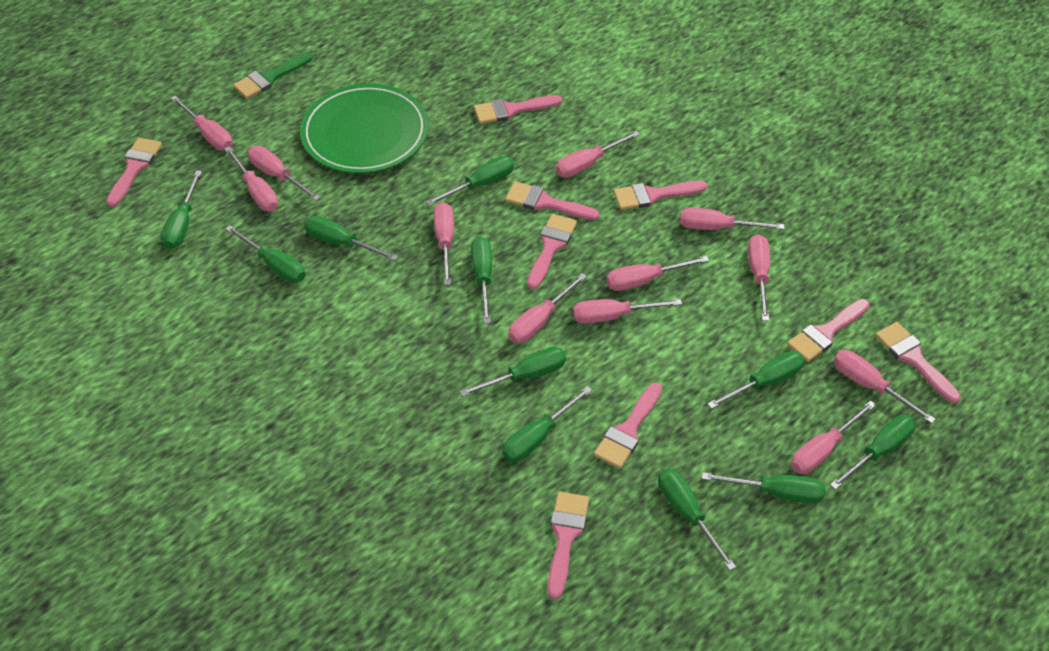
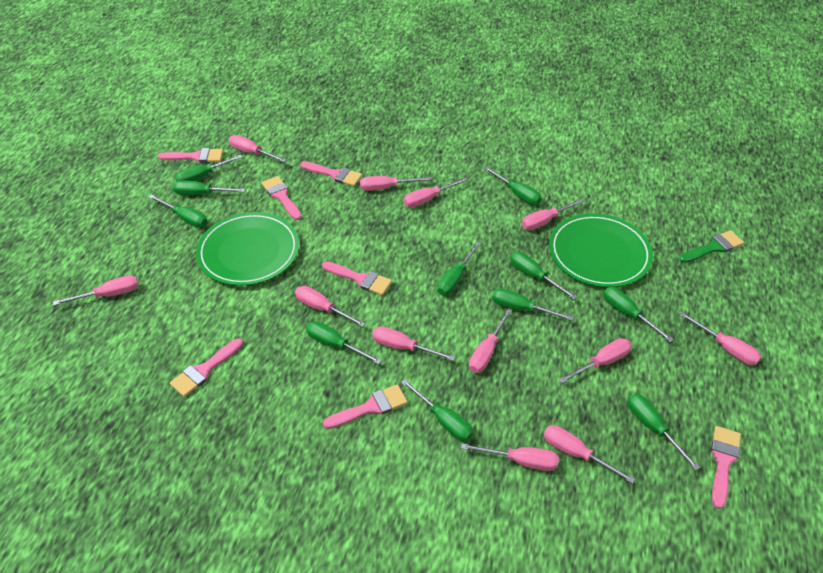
green plate: [300,83,429,173] = 1 -> [196,212,299,286] [549,213,653,287] = 2
pink brush: [106,138,162,207] [474,95,562,124] [505,181,599,220] [527,214,577,289] [547,492,589,599] [594,383,662,469] [613,181,707,210] [787,299,869,362] [875,322,961,403] = 9 -> [158,148,223,163] [170,338,243,397] [262,176,302,220] [300,161,362,186] [322,261,392,295] [323,384,407,429] [711,426,741,509] = 7

